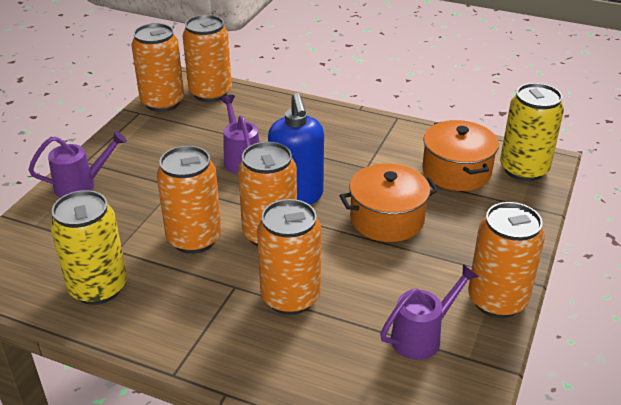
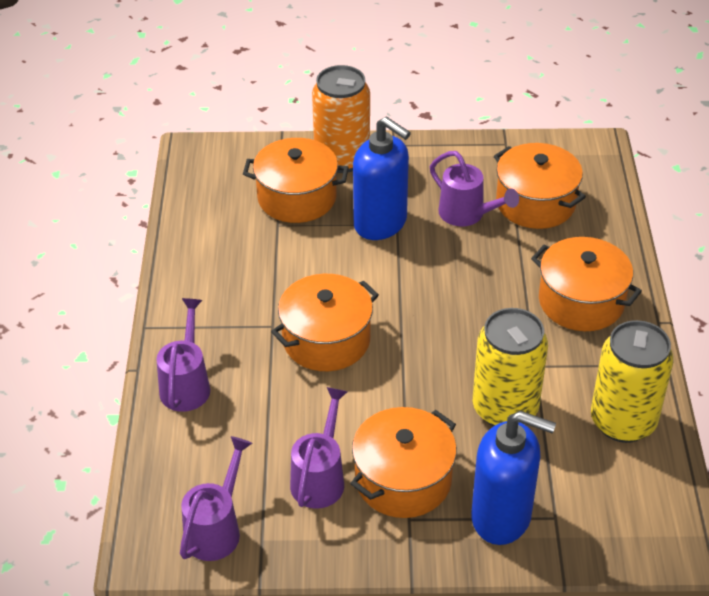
blue soap dispenser: [268,93,324,205] = 1 -> [353,116,411,240] [471,411,556,545] = 2
orange can: [132,23,184,112] [157,146,221,254] [183,15,232,102] [238,142,297,247] [257,199,322,315] [468,202,545,318] = 6 -> [312,65,370,173] = 1
orange pot: [340,163,439,242] [422,120,499,191] = 2 -> [243,138,349,223] [271,274,379,371] [350,407,457,518] [494,143,586,229] [531,237,642,331] = 5
purple watering can: [29,131,127,198] [220,95,259,174] [380,264,479,360] = 3 -> [157,298,210,412] [180,436,252,561] [290,387,348,509] [430,151,519,226] = 4

